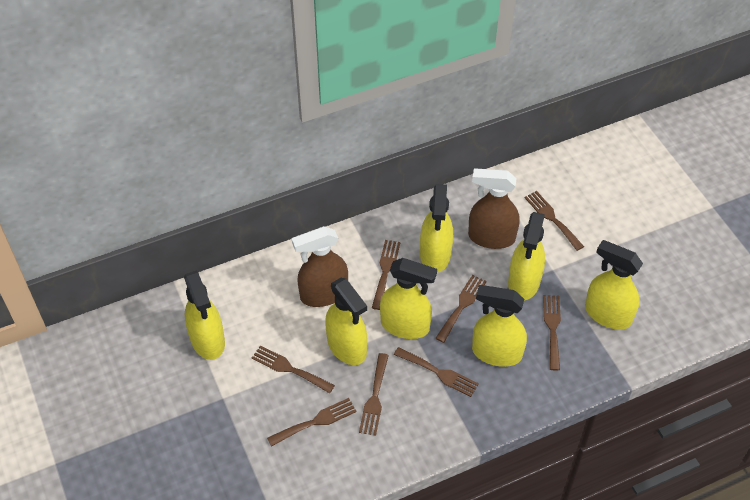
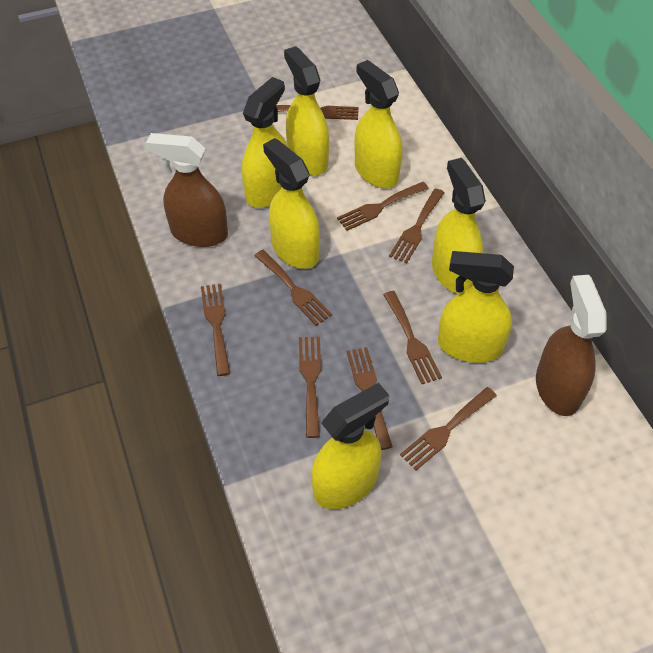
brown fork: [252,345,335,393] [267,398,357,447] [359,353,389,436] [372,240,400,310] [394,347,479,397] [435,275,487,343] [525,191,584,251] [543,295,561,371] = 8 -> [201,283,231,376] [254,250,332,326] [276,105,359,120] [299,337,321,438] [337,182,429,231] [347,347,393,450] [383,291,442,384] [389,188,445,264] [400,387,497,470] = 9

